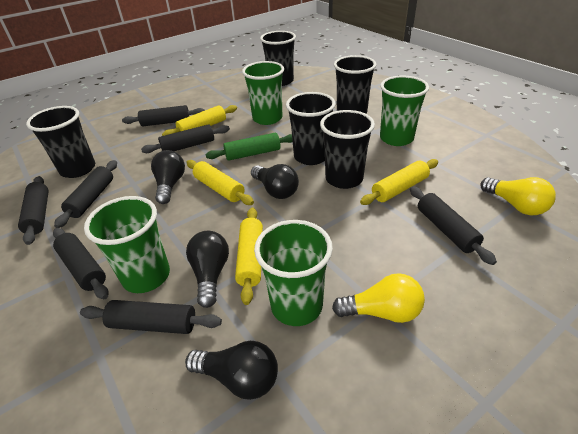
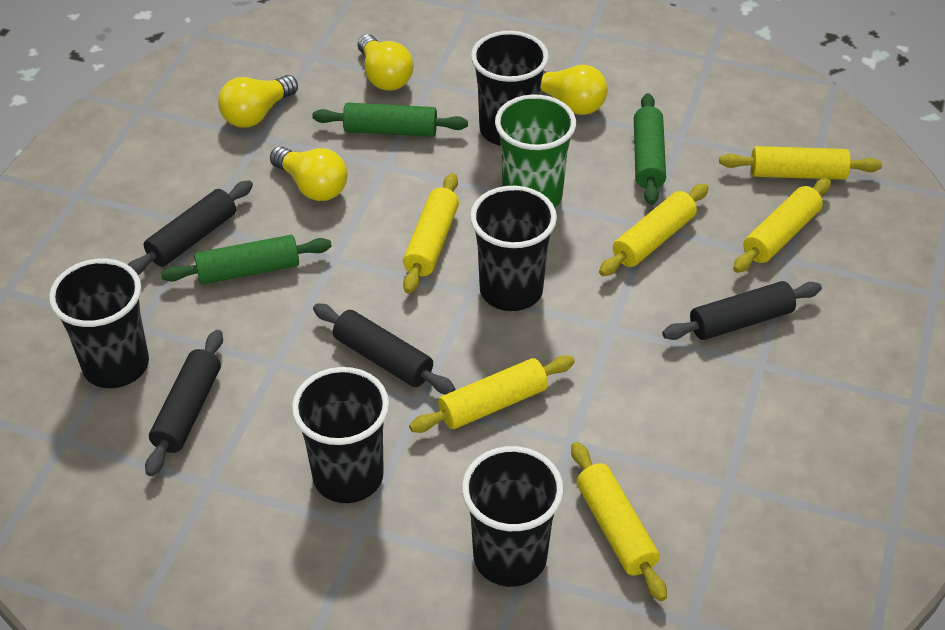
black light bulb: [151,150,185,204] [185,341,278,400] [186,231,229,308] [251,164,299,199] = 4 -> none = 0
black rolling pin: [18,176,48,245] [53,228,109,299] [54,160,117,228] [80,300,222,334] [122,105,205,126] [141,124,230,153] [410,186,497,265] = 7 -> [128,180,253,275] [145,330,223,476] [313,304,455,394] [662,281,822,340] = 4
green cup: [84,196,170,293] [242,61,284,125] [254,220,333,326] [380,76,429,146] = 4 -> [495,94,576,208] = 1
green rolling pin: [206,133,293,161] = 1 -> [161,235,332,284] [312,103,468,137] [634,93,666,205] = 3
yellow light bulb: [332,273,425,323] [480,177,556,215] = 2 -> [218,75,298,128] [270,146,347,201] [358,34,413,91] [540,65,608,115] = 4
yellow rolling pin: [162,105,237,136] [186,160,254,205] [235,207,263,305] [360,159,438,205] = 4 -> [403,173,459,294] [409,355,575,433] [571,442,667,601] [599,184,709,276] [719,146,882,180] [733,178,831,273] = 6

